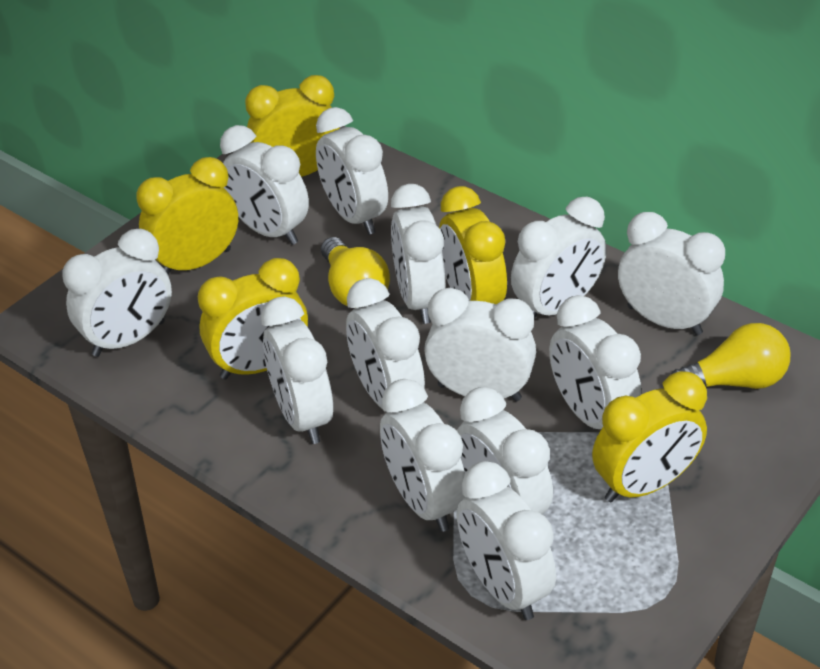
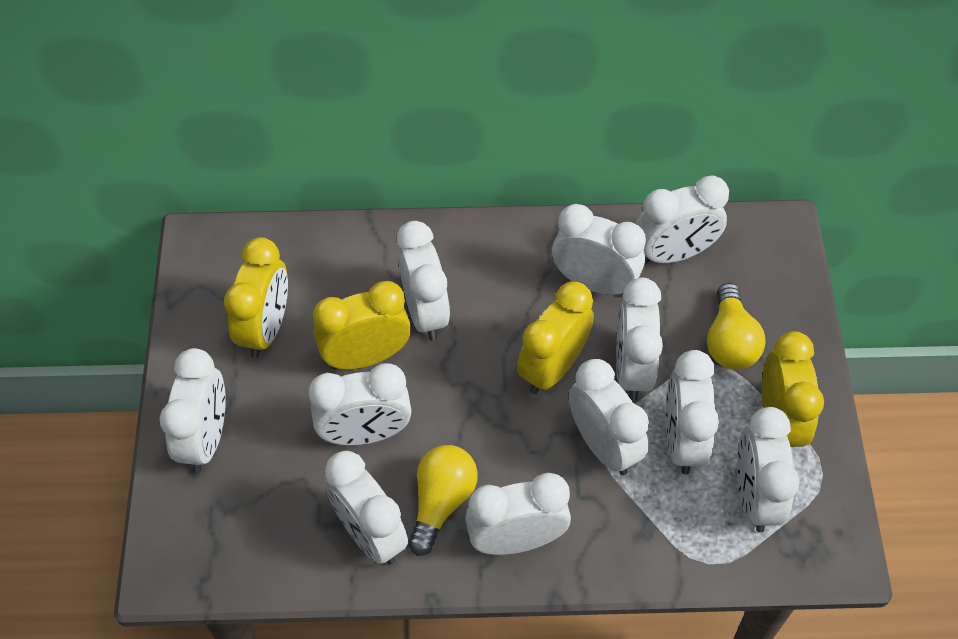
white clock: [62,229,172,357] [220,125,309,245] [261,296,333,444] [316,107,388,235] [346,278,425,408] [380,379,465,532] [391,184,445,324] [424,288,536,401] [457,387,553,514] [457,461,556,620] [511,197,607,319] [549,295,642,429] [618,212,725,335] = 13 -> [160,348,226,472] [309,363,412,445] [325,451,408,565] [397,221,450,341] [465,473,571,555] [552,204,646,295] [569,359,649,475] [616,277,663,400] [635,175,729,264] [666,350,719,474] [737,407,800,532] = 11
yellow clock: [136,157,238,275] [198,258,308,379] [245,75,340,177] [439,186,507,305] [592,371,707,502] = 5 -> [224,237,288,358] [313,281,411,369] [517,282,594,394] [762,331,824,447] = 4

